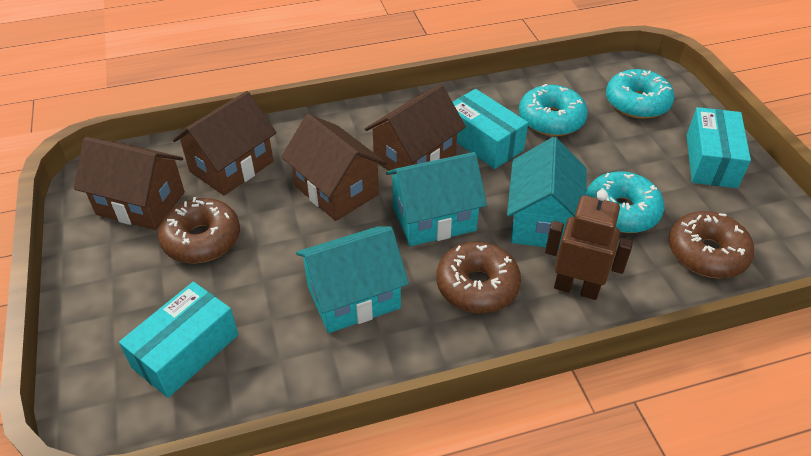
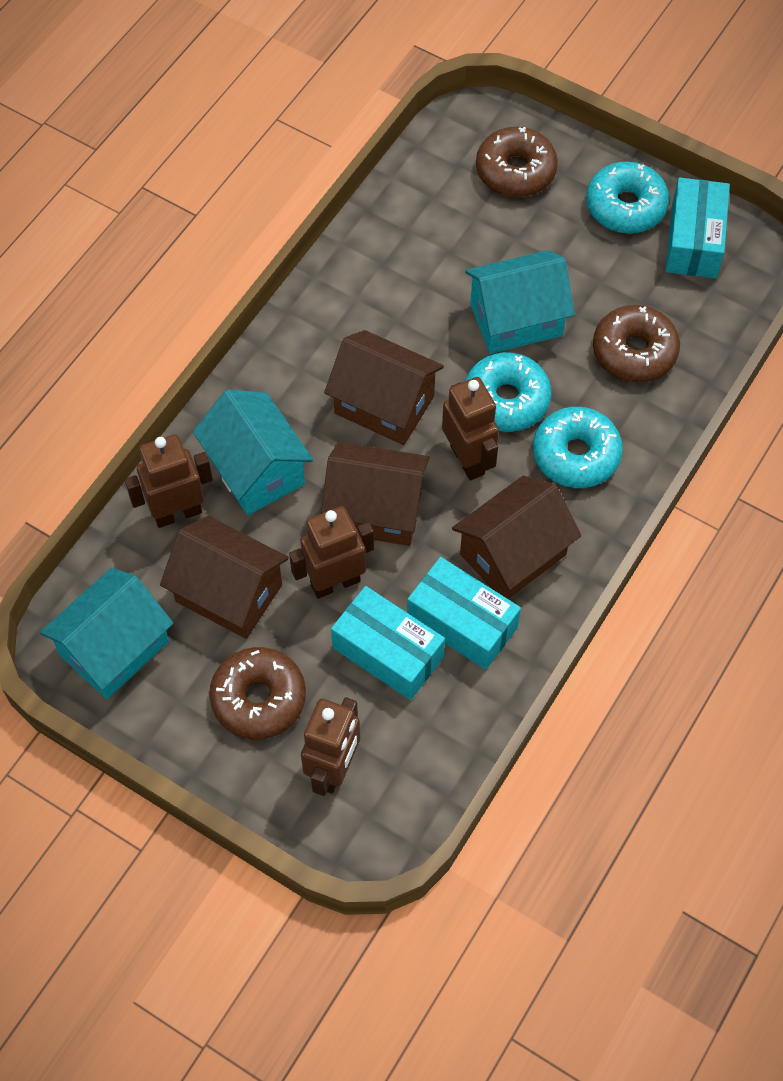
brown robot: [545,190,633,300] = 1 -> [125,434,213,528] [289,506,374,599] [301,697,360,796] [442,377,499,481] = 4

